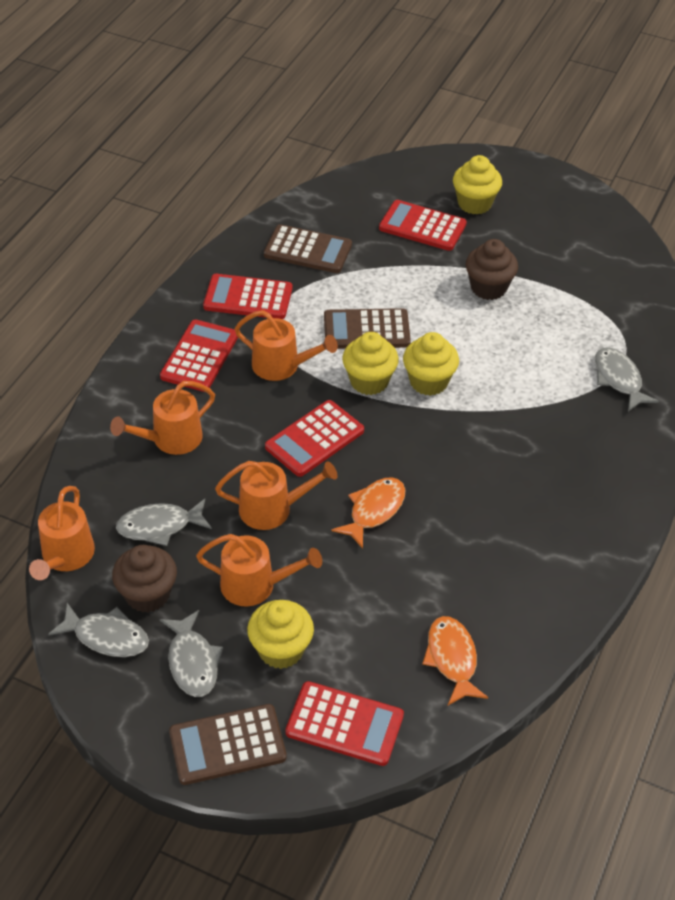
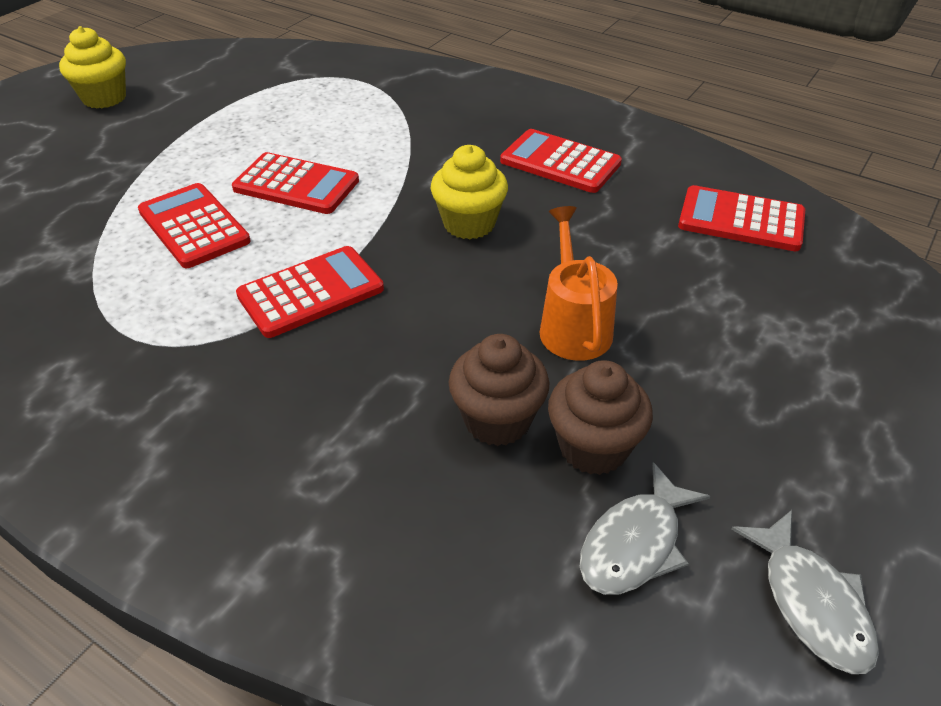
brown calculator: [169,704,287,785] [264,224,352,273] [324,308,411,349] = 3 -> none = 0
grey fish: [49,603,149,657] [116,499,212,546] [160,610,223,697] [595,347,659,412] = 4 -> [580,462,710,595] [731,510,879,674] = 2
orange fish: [331,477,405,549] [422,616,488,705] = 2 -> none = 0
orange watering can: [29,486,95,580] [110,381,215,455] [196,534,322,606] [215,461,338,530] [234,310,338,381] = 5 -> [540,206,618,361] = 1
yellow cupcake: [247,600,314,669] [342,332,399,395] [403,332,459,396] [453,155,502,215] = 4 -> [59,26,126,109] [431,145,508,239] = 2

